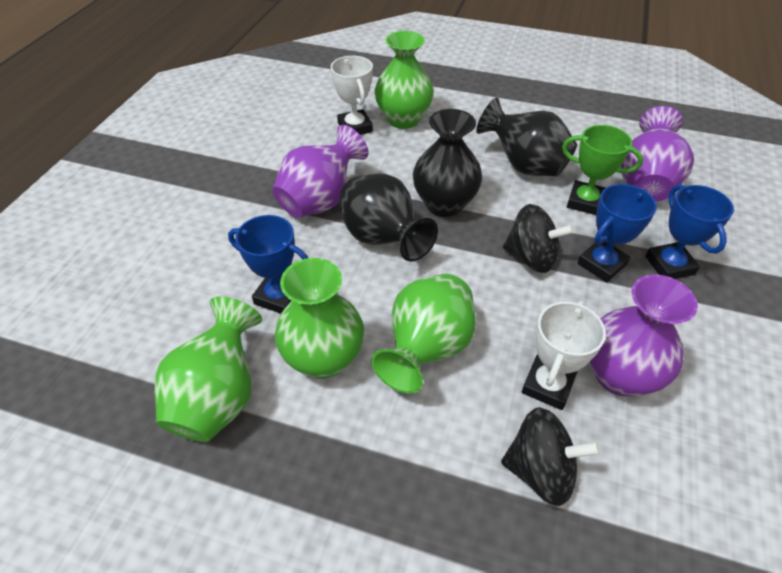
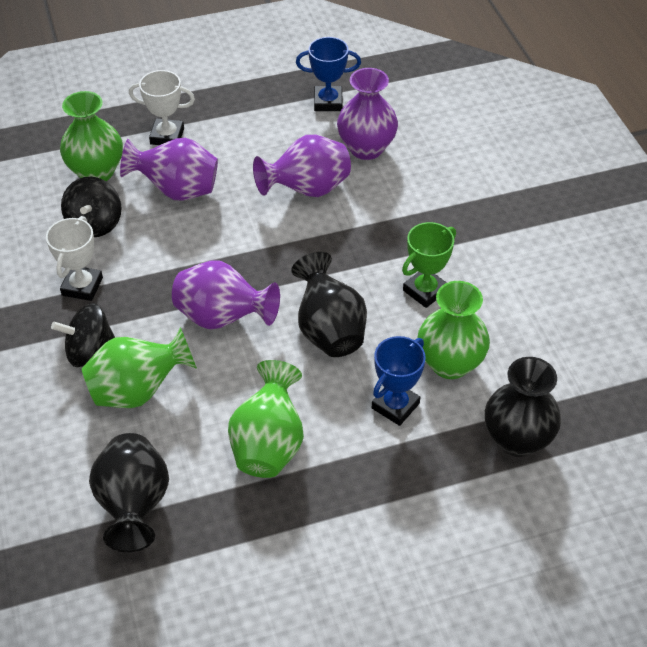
blue trophy: [228,215,308,314] [578,184,657,283] [645,184,734,279] = 3 -> [296,37,361,111] [372,336,426,426] = 2
purple vase: [272,125,369,218] [590,275,698,396] [620,106,694,202] = 3 -> [120,138,218,201] [172,261,280,329] [253,135,351,197] [337,68,398,160] = 4

